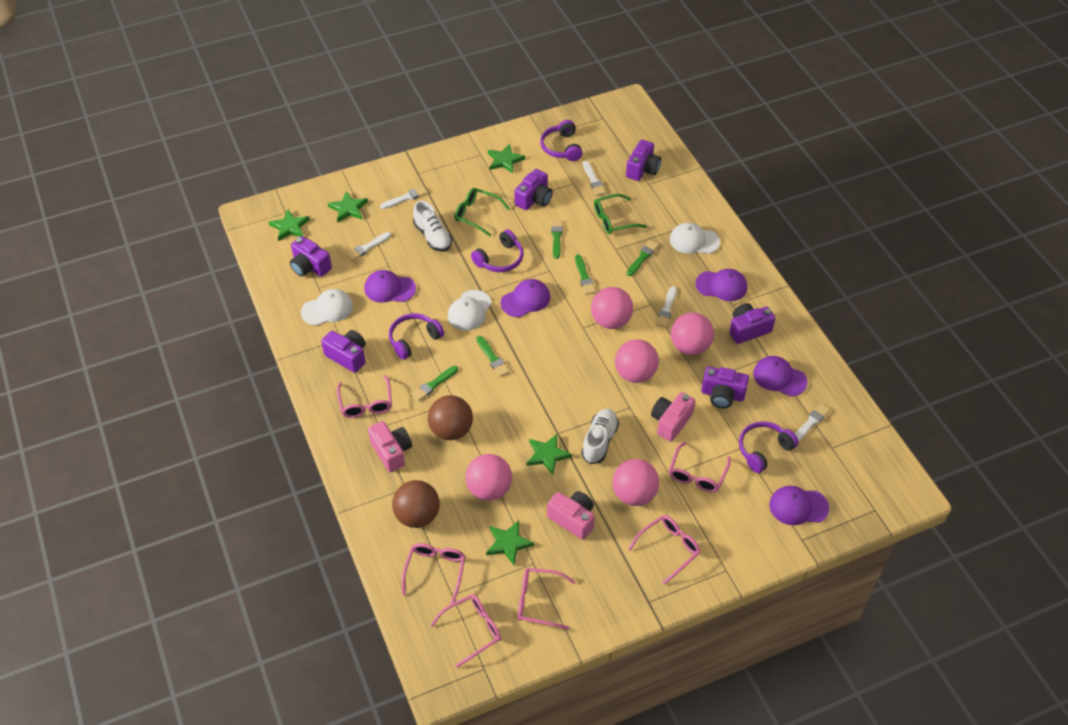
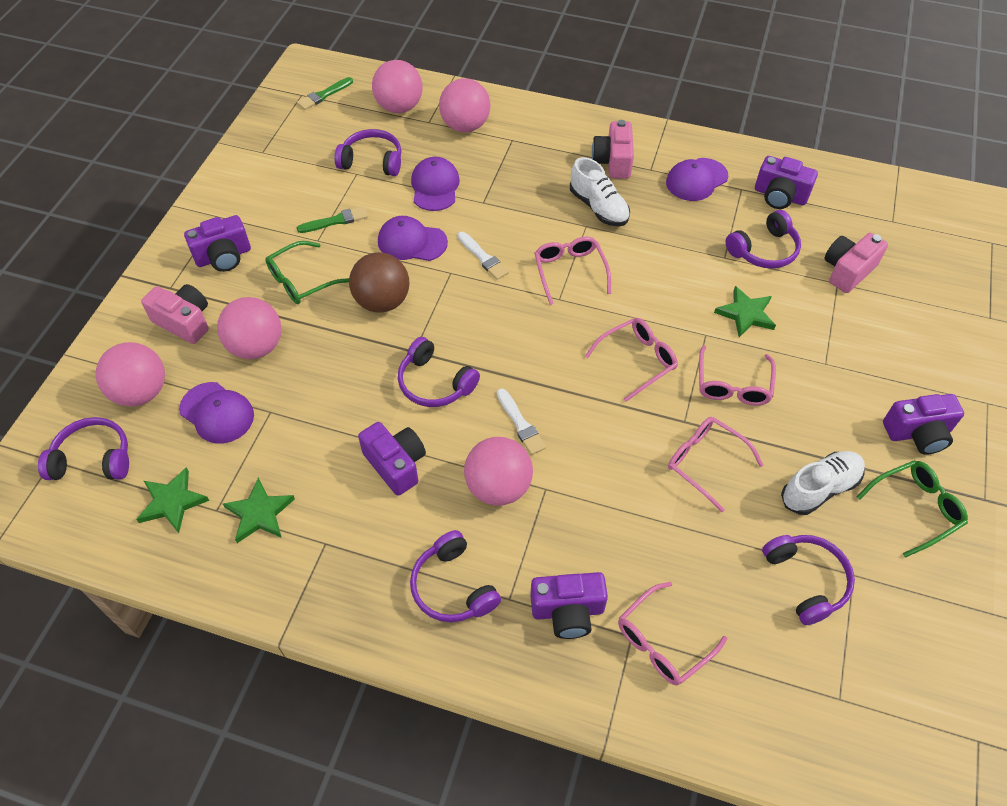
brown ball: [392,480,440,528] [428,395,473,440] = 2 -> [349,252,409,313] = 1
green brush: [411,366,458,401] [476,336,510,377] [551,219,563,259] [575,254,596,295] [627,240,659,276] = 5 -> [297,77,353,110] [297,206,368,233] = 2
green star: [269,210,310,241] [328,191,368,222] [486,520,534,565] [488,144,525,173] [526,434,572,475] = 5 -> [136,467,209,533] [223,478,295,543] [714,286,776,337] = 3
pink glasses: [337,375,392,418] [402,543,465,604] [430,594,501,668] [518,568,575,630] [628,515,701,585] [669,442,731,492] = 6 -> [534,237,611,305] [585,318,678,402] [618,582,727,686] [668,417,763,512] [699,345,776,406] = 5
purple camera: [290,236,332,277] [321,330,366,373] [514,169,553,210] [626,140,661,181] [701,367,749,408] [729,303,775,344] = 6 -> [184,215,251,272] [358,422,426,496] [530,572,608,639] [755,156,818,209] [883,394,964,455] = 5
purple cap: [364,270,416,303] [501,279,550,317] [695,269,747,301] [753,356,807,396] [769,486,829,525] = 5 -> [179,382,254,444] [378,216,448,261] [411,157,460,211] [666,158,728,201] = 4
purple headphones: [389,313,444,360] [471,229,524,272] [540,120,583,161] [739,422,799,473] = 4 -> [38,417,129,480] [334,129,402,176] [398,337,480,407] [410,530,501,622] [725,210,801,269] [762,535,855,625] = 6
white brush: [346,232,391,261] [380,186,428,209] [583,161,606,196] [656,286,676,327] [795,403,830,442] = 5 -> [458,232,509,280] [497,388,546,455] = 2
white cap: [301,289,353,326] [448,290,492,331] [670,222,720,254] = 3 -> none = 0

